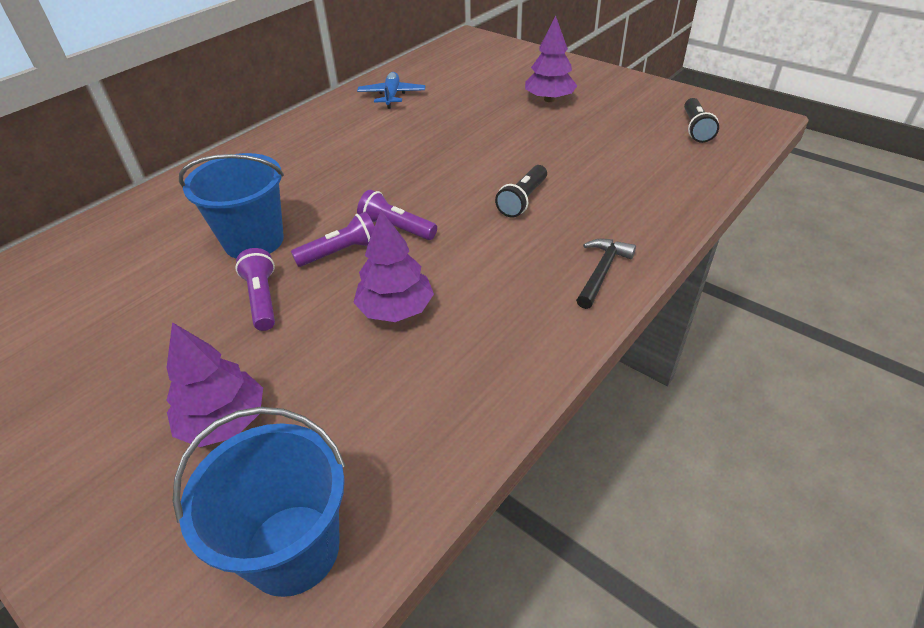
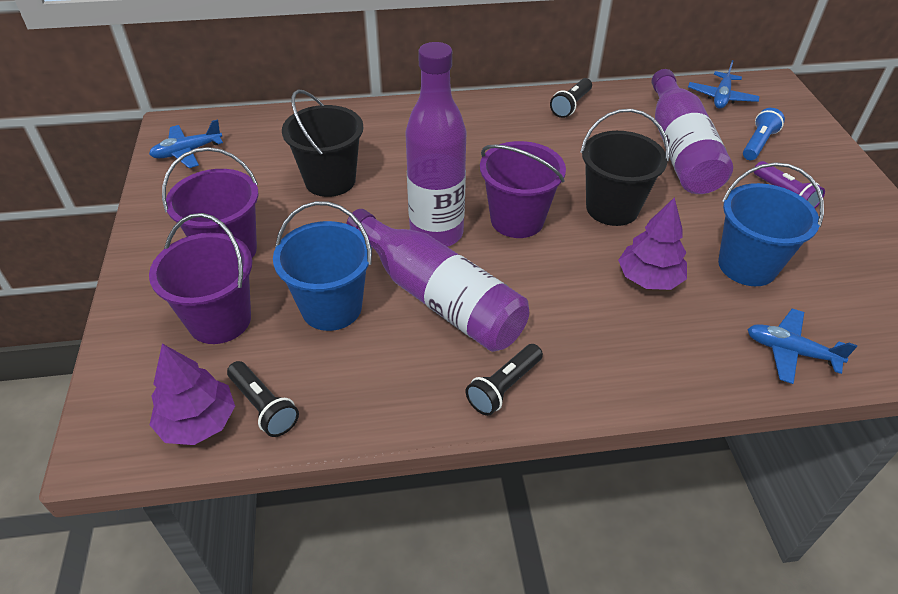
black bucket: none = 0 -> [282,90,364,197] [580,109,669,226] = 2
black flashlight: [495,165,547,217] [684,98,719,143] = 2 -> [227,361,299,437] [466,344,543,416] [550,78,592,118] = 3
black hammer: [576,239,636,309] = 1 -> none = 0
blue flashlight: none = 0 -> [743,108,785,160] = 1
blue plane: [357,72,425,109] = 1 -> [149,119,223,168] [688,60,760,109] [747,309,857,384] = 3
purple bottle: none = 0 -> [346,209,529,352] [405,42,467,247] [652,69,733,194] = 3
purple bucket: none = 0 -> [149,213,252,344] [162,147,258,258] [480,141,566,238] = 3
purple flashlight: [235,248,275,331] [291,212,375,267] [357,190,437,240] = 3 -> [754,161,825,208] = 1
purple tree: [166,322,263,447] [353,210,434,322] [525,15,577,102] = 3 -> [150,344,235,445] [618,197,687,290] = 2

